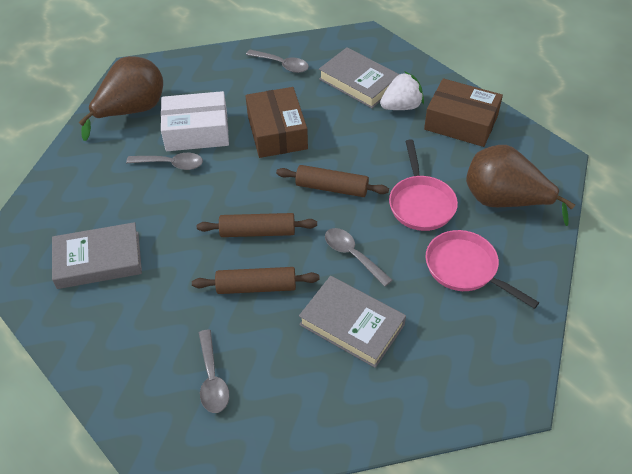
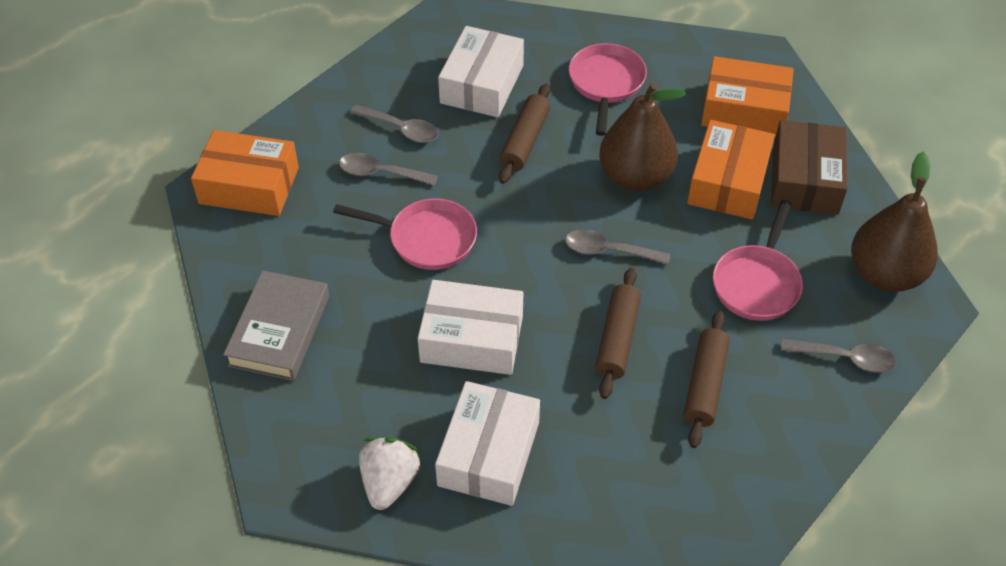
brown box: [246,87,308,158] [424,78,503,147] = 2 -> [771,120,847,215] = 1
grey book: [52,222,142,289] [299,276,406,368] [319,47,400,108] = 3 -> [223,270,329,381] = 1
orange box: none = 0 -> [191,130,299,216] [687,120,775,220] [701,56,794,137] = 3
pink pan: [389,139,458,231] [426,230,539,309] = 2 -> [333,198,477,270] [569,43,647,136] [713,200,803,321] = 3
white box: [161,91,229,151] = 1 -> [418,280,523,375] [435,381,540,506] [438,26,524,117] = 3

